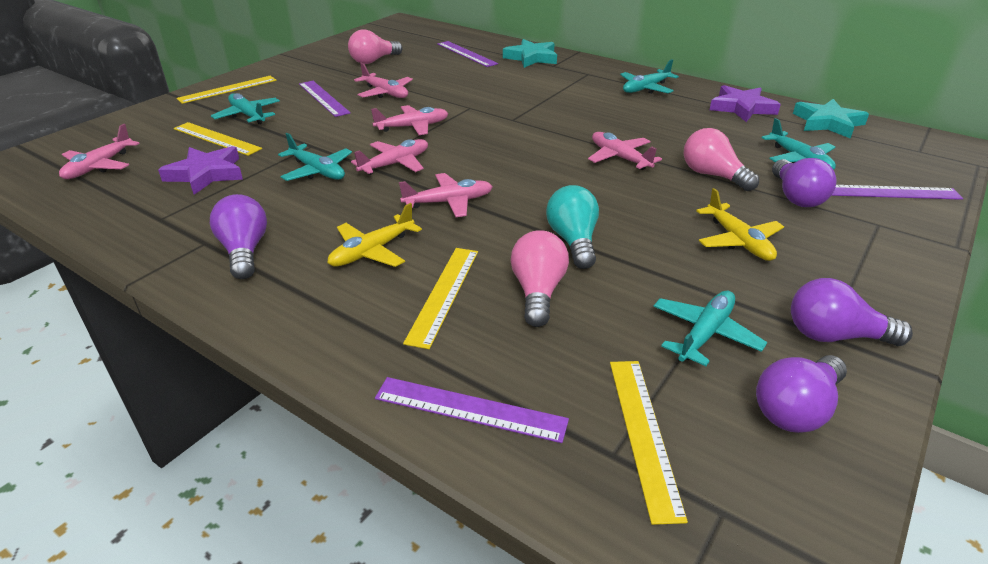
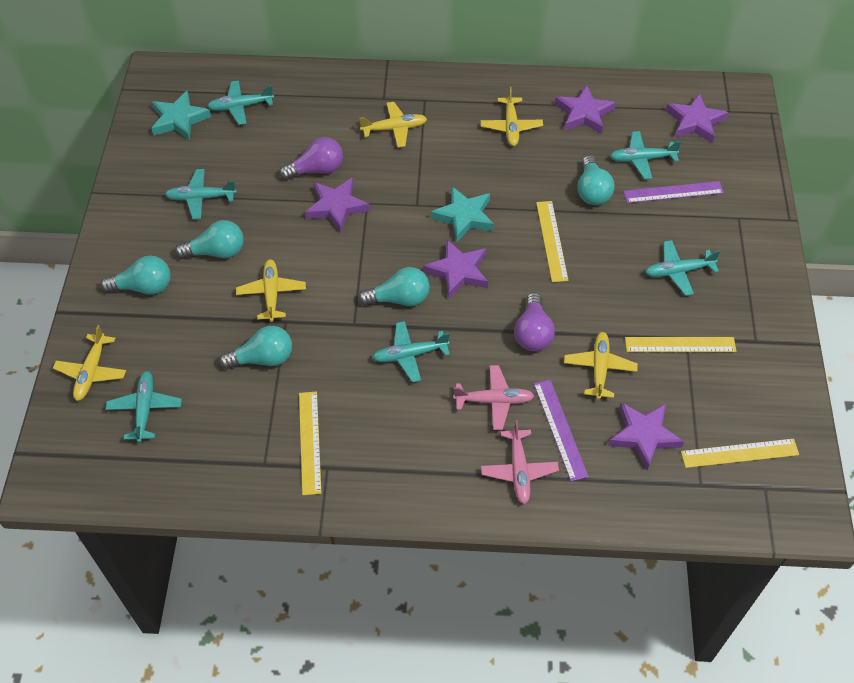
pink light bulb: [348,29,402,64] [511,230,569,327] [684,128,759,191] = 3 -> none = 0
pink plane: [59,124,140,179] [351,139,428,175] [354,63,413,98] [371,105,449,135] [399,173,493,217] [588,132,662,170] = 6 -> [453,365,534,430] [481,420,559,504] = 2
purple light bulb: [210,194,267,279] [756,355,847,433] [772,158,837,207] [791,278,913,346] = 4 -> [279,137,343,180] [514,292,555,351] = 2
purple ruler: [299,81,351,117] [375,377,569,443] [437,41,498,67] [831,185,963,200] = 4 -> [534,380,589,481] [623,181,724,203] = 2
purple star: [158,146,243,195] [710,85,781,122] = 2 -> [305,177,370,233] [423,240,488,298] [555,85,616,134] [608,403,684,470] [666,93,728,143] = 5
turquoise light bulb: [546,185,599,269] = 1 -> [100,255,170,294] [175,220,243,259] [219,326,292,369] [358,267,430,306] [577,155,615,205] = 5
turquoise plane: [211,93,280,124] [278,133,352,181] [620,59,679,94] [653,290,767,366] [762,118,836,170] = 5 -> [105,371,182,443] [164,169,237,219] [207,80,274,125] [372,321,450,382] [610,131,681,179] [645,240,720,296] = 6
yellow plane: [327,203,422,267] [696,188,784,261] = 2 -> [53,325,126,401] [236,259,306,322] [359,102,427,147] [481,86,543,146] [564,332,638,400] = 5

